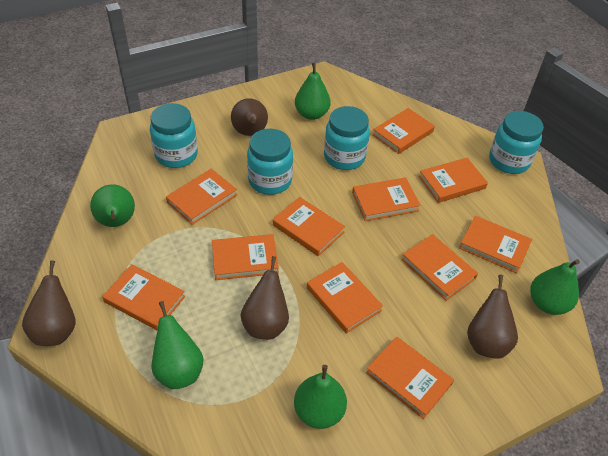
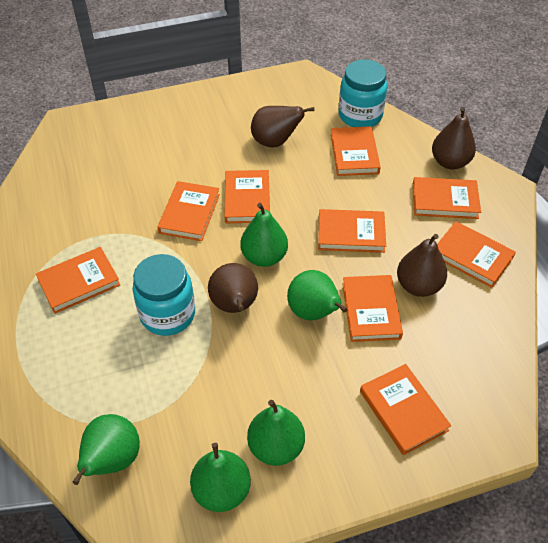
orange book: [102,264,185,331] [166,169,237,225] [212,234,279,280] [273,197,345,256] [307,262,383,334] [352,177,421,221] [366,337,454,419] [372,108,435,154] [401,234,478,301] [419,158,488,203] [459,216,532,273] = 11 -> [36,247,120,314] [157,181,220,241] [224,170,270,223] [318,209,386,253] [331,126,381,176] [342,275,403,342] [360,364,451,455] [413,177,481,219] [437,221,516,288] = 9
turquoise jar: [150,103,198,168] [247,129,293,195] [324,106,370,170] [489,111,544,174] = 4 -> [132,254,195,336] [339,60,387,127] = 2

